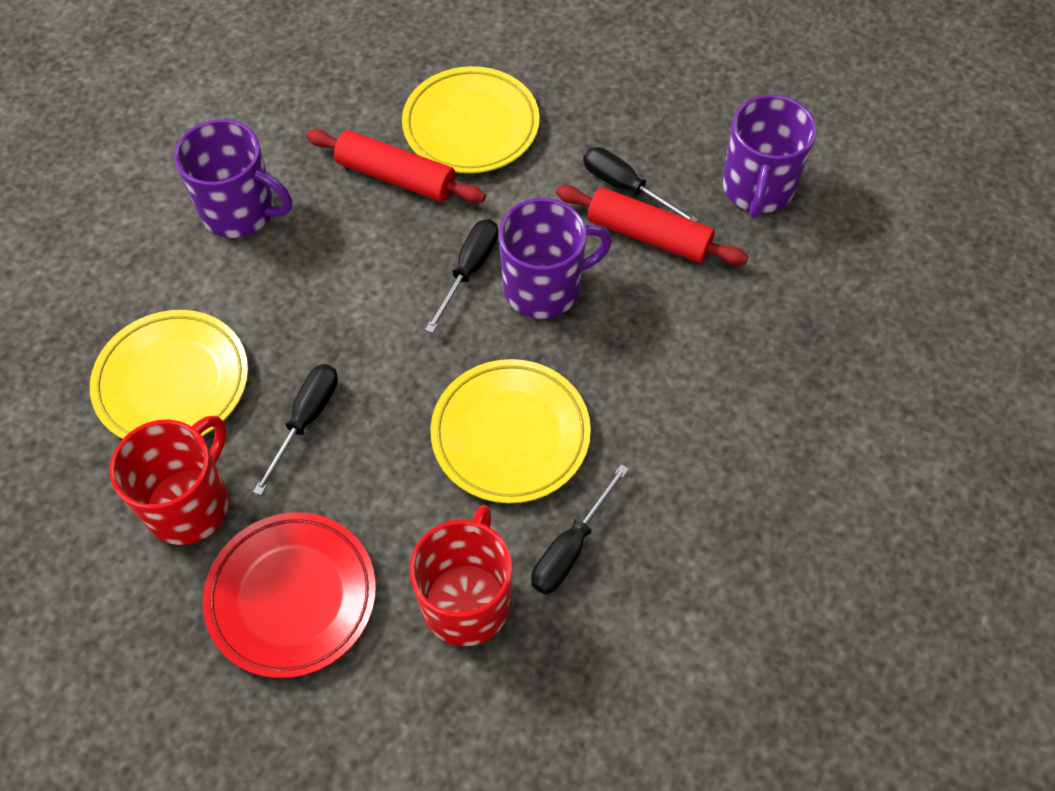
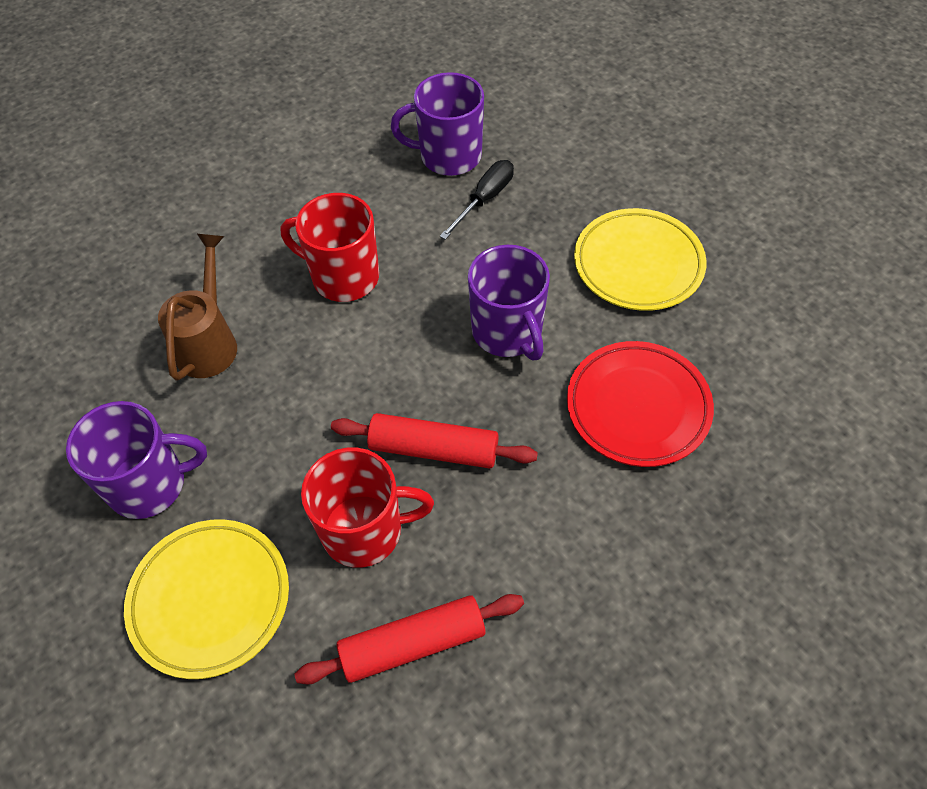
black screwdriver: [253,364,338,495] [425,219,498,333] [531,464,629,595] [583,147,698,222] = 4 -> [440,160,514,240] = 1
brown watering can: none = 0 -> [158,234,237,381] = 1
yellow plate: [90,310,248,439] [402,66,540,173] [430,359,591,503] = 3 -> [124,519,289,679] [574,208,707,311] = 2

